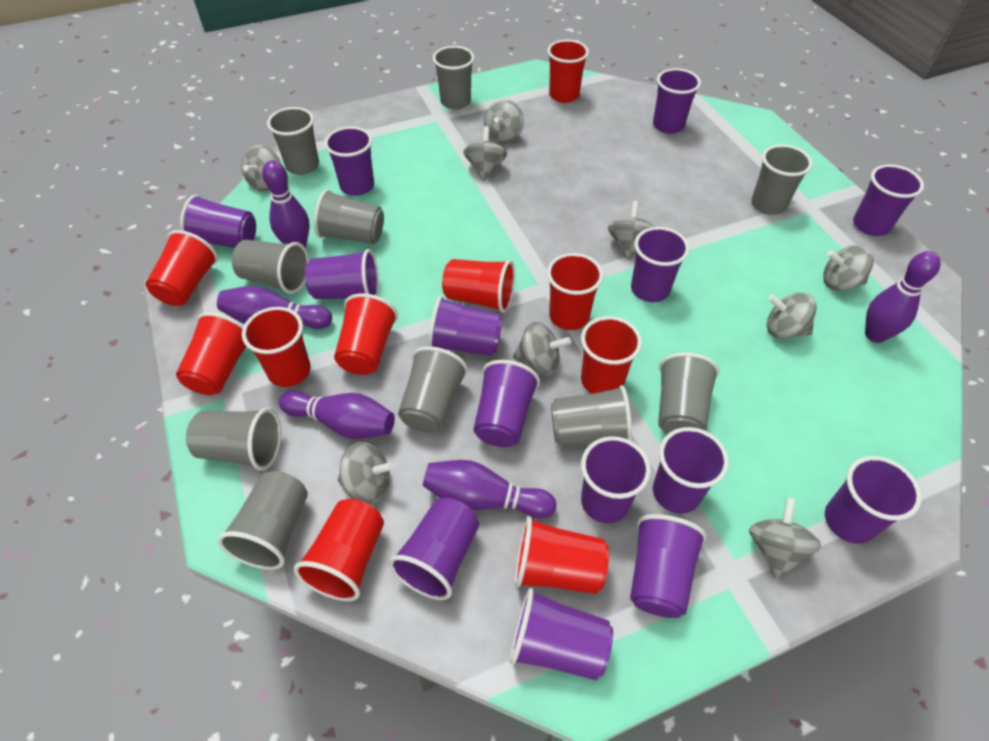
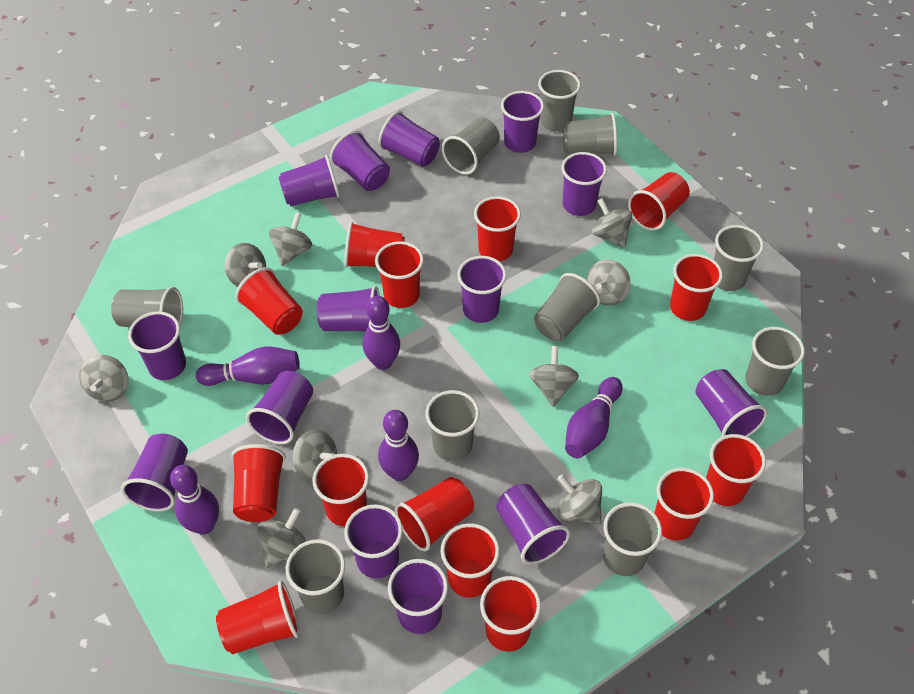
red cup: [146,230,218,306] [176,312,247,395] [242,307,311,387] [293,499,384,601] [334,293,398,375] [442,259,515,313] [515,516,609,594] [547,39,589,103] [547,253,603,330] [581,316,642,394] = 10 -> [216,581,300,654] [231,444,286,522] [235,267,303,335] [313,454,369,526] [344,222,405,268] [375,241,424,308] [395,477,474,551] [441,523,500,598] [474,196,521,261] [480,576,541,652] [628,172,690,231] [655,468,714,540] [670,254,723,321] [706,434,766,506] = 14

